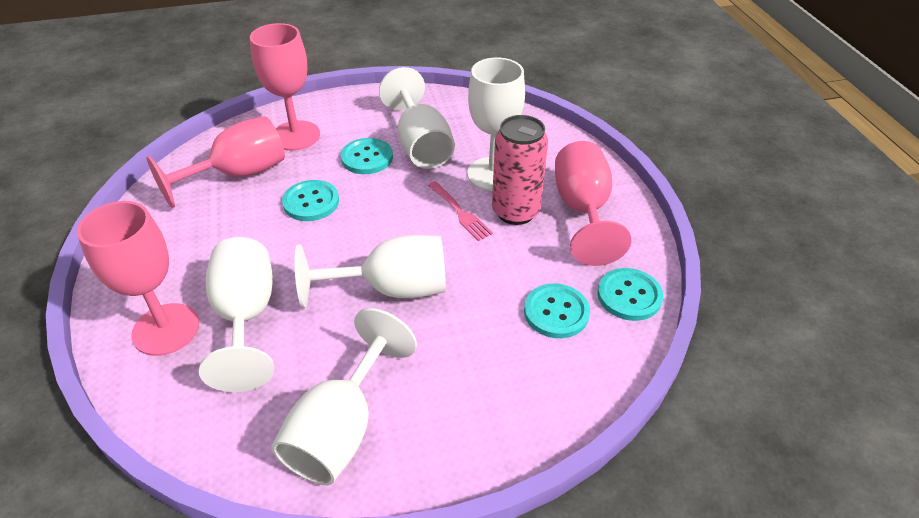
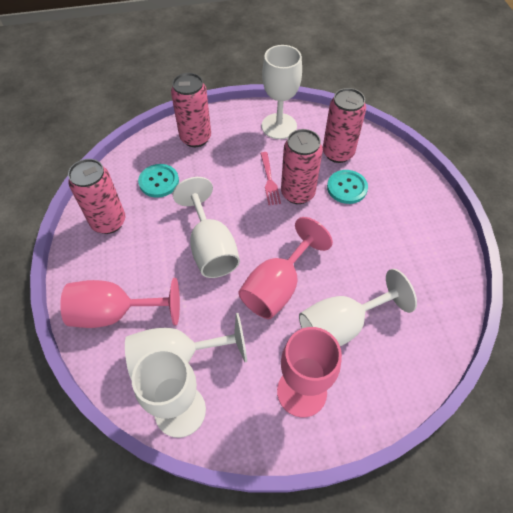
pink can: [492,115,548,225] = 1 -> [68,159,125,234] [171,73,211,147] [281,129,323,204] [323,88,366,163] = 4
pink goblet: [77,201,199,356] [146,116,285,208] [250,23,320,151] [555,141,632,266] = 4 -> [60,278,180,328] [238,217,333,319] [277,327,342,417] = 3
turquoise button: [282,180,339,221] [341,138,393,174] [524,283,590,338] [597,268,663,321] = 4 -> [138,164,179,198] [327,170,368,204] = 2

